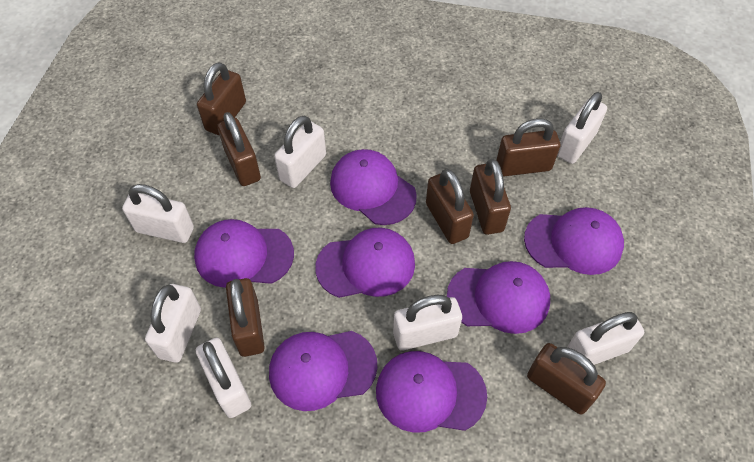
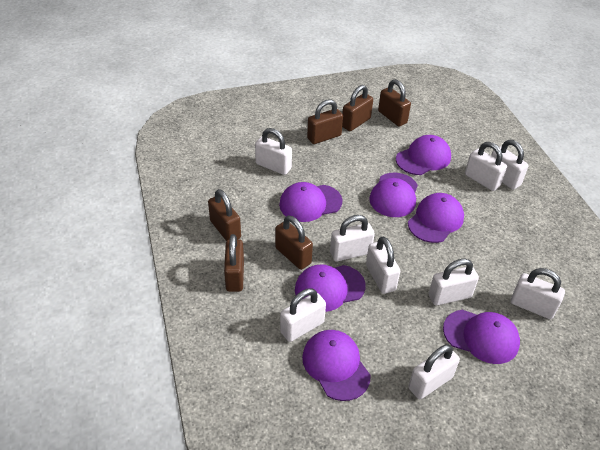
brown padlock: [197,62,246,135] [217,112,261,186] [226,278,265,357] [426,169,474,244] [470,159,511,235] [496,118,560,176] [527,343,606,414] = 7 -> [208,189,241,241] [224,234,244,292] [275,216,313,270] [307,99,343,144] [342,85,373,131] [378,79,411,126] = 6
white padlock: [122,184,194,243] [145,284,201,363] [196,338,251,418] [274,115,326,188] [393,295,462,351] [557,92,607,164] [567,312,644,365] = 7 -> [255,128,292,175] [280,288,326,342] [330,215,375,262] [366,237,400,294] [408,344,460,399] [429,259,479,306] [465,142,507,191] [491,140,528,190] [511,268,565,319] = 9

